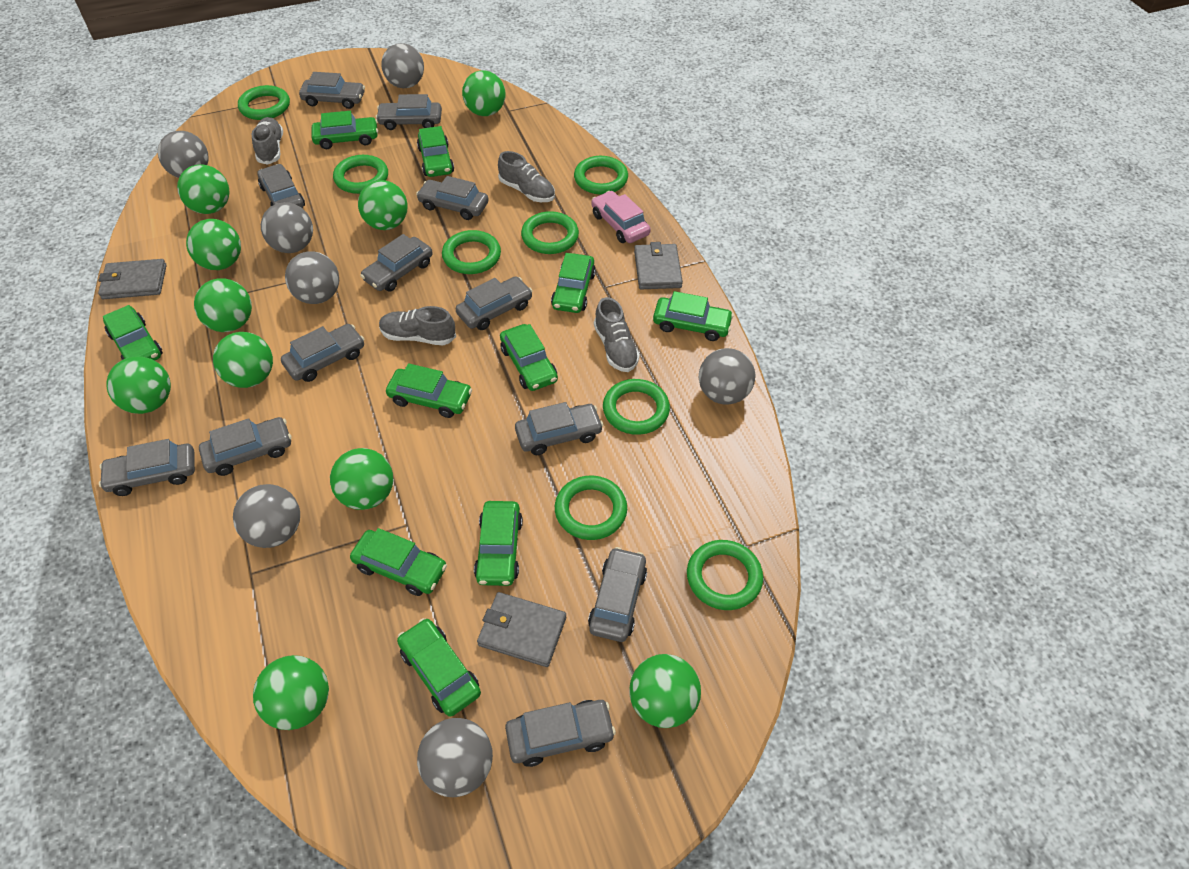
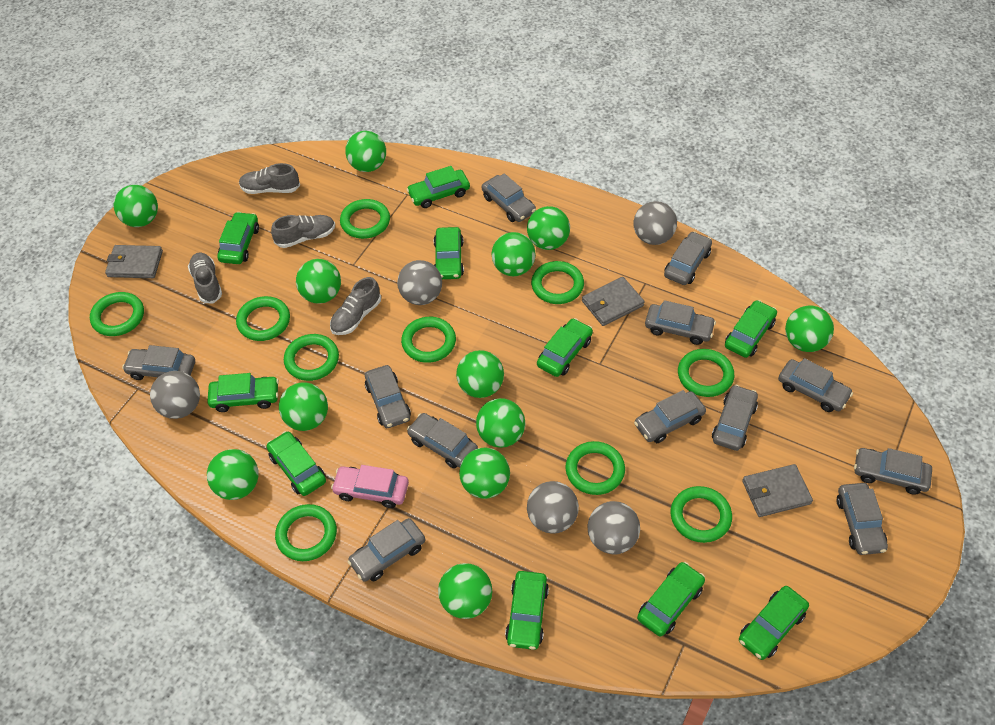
green ball: [106,356,171,414] [177,164,230,214] [186,219,241,270] [194,278,252,332] [213,332,273,388] [253,655,329,730] [330,448,393,510] [358,180,408,230] [462,71,506,116] [629,654,701,728] = 10 -> [113,185,158,227] [207,449,259,500] [279,383,328,431] [296,259,341,304] [345,131,386,172] [438,563,492,619] [456,350,504,398] [459,448,510,499] [476,398,525,448] [491,232,536,276] [527,206,570,250] [785,306,834,352] = 12
green ring: [238,85,290,120] [333,155,388,194] [442,230,501,274] [521,211,579,254] [555,476,627,540] [574,156,628,194] [603,379,670,435] [687,540,763,610] = 8 -> [90,292,144,336] [236,296,290,341] [275,504,337,561] [284,334,339,381] [340,199,390,239] [401,317,456,363] [531,261,584,304] [565,441,625,495] [670,486,732,543] [678,349,734,397] = 10
grey ball: [158,131,209,178] [233,484,300,548] [261,202,313,253] [285,251,339,304] [381,43,424,88] [417,718,493,797] [699,348,755,404] = 7 -> [150,371,200,419] [397,260,442,305] [527,481,579,533] [588,501,640,554] [634,201,677,245] = 5

